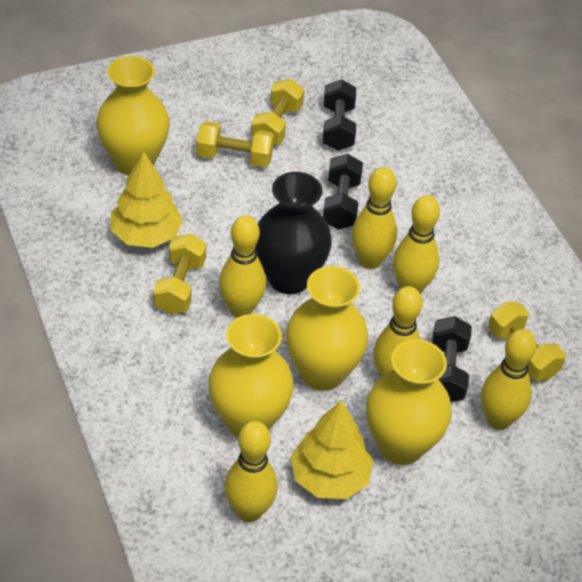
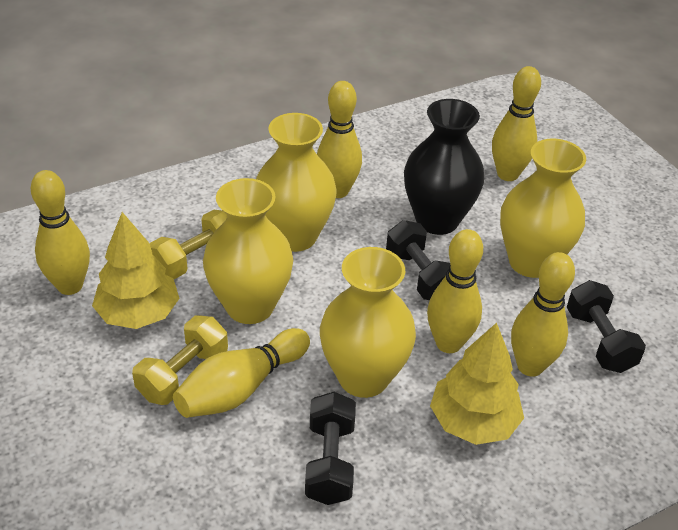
yellow dumbbell: [153,233,206,314] [196,121,274,168] [251,79,304,145] [488,302,565,381] = 4 -> [132,315,228,405] [150,210,228,279] = 2

